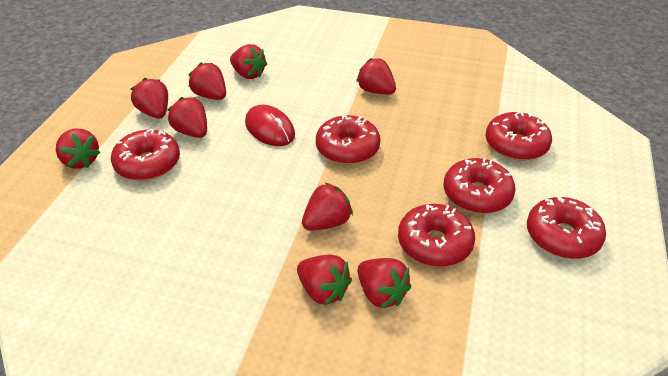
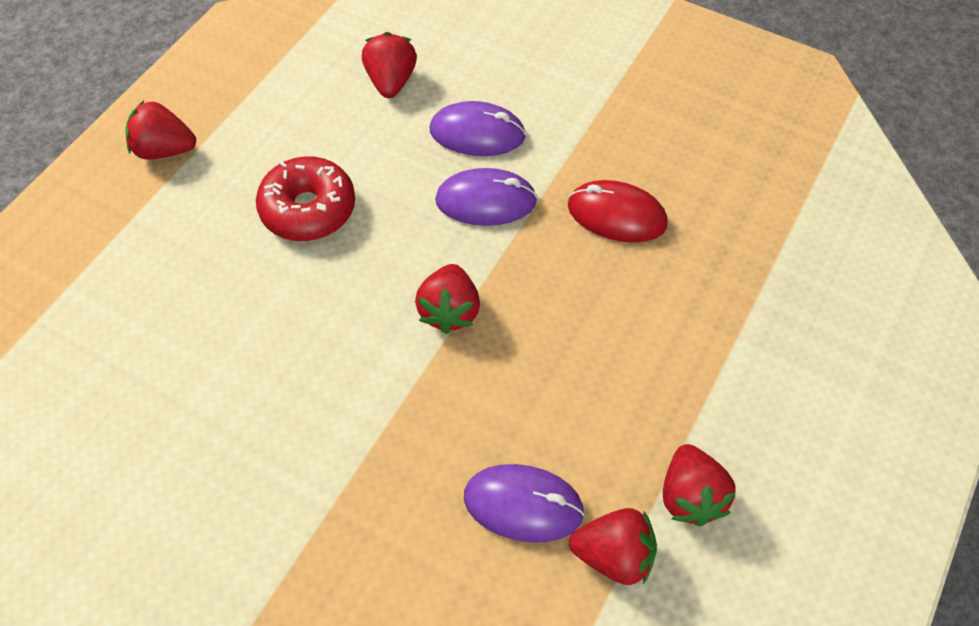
purple mouse: none = 0 -> [430,101,526,156] [435,168,537,226] [464,464,585,543] = 3
red donut: [111,129,180,181] [316,115,380,165] [398,204,475,267] [444,158,516,214] [486,111,552,161] [527,197,606,259] = 6 -> [256,156,355,241] = 1
red strawberry: [56,129,100,169] [131,78,168,119] [168,97,207,138] [189,62,226,100] [230,44,267,79] [297,254,352,305] [302,183,353,231] [356,58,396,95] [358,258,411,308] = 9 -> [125,101,196,159] [362,32,417,98] [415,264,480,334] [569,508,657,585] [663,444,736,526] = 5

